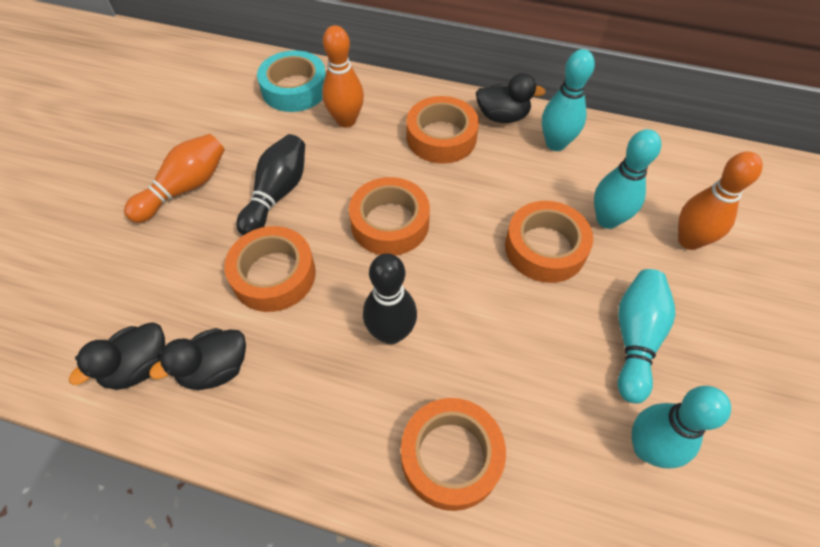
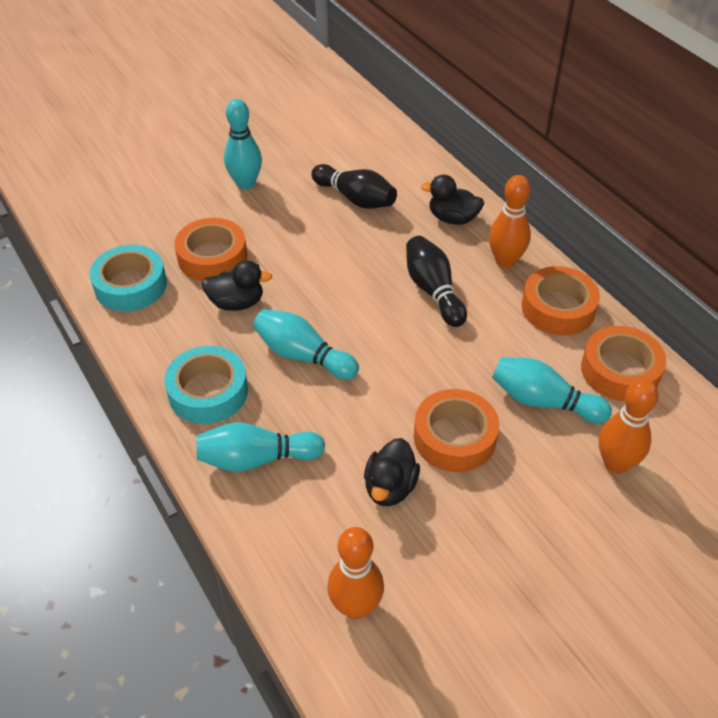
orange tape: [224,226,316,312] [349,177,430,255] [401,398,506,511] [406,96,479,164] [505,201,593,283] = 5 -> [174,218,247,281] [414,389,499,472] [522,266,600,335] [581,326,666,401] = 4
turquoise tape: [257,50,326,112] = 1 -> [90,245,167,311] [164,346,248,424] = 2

